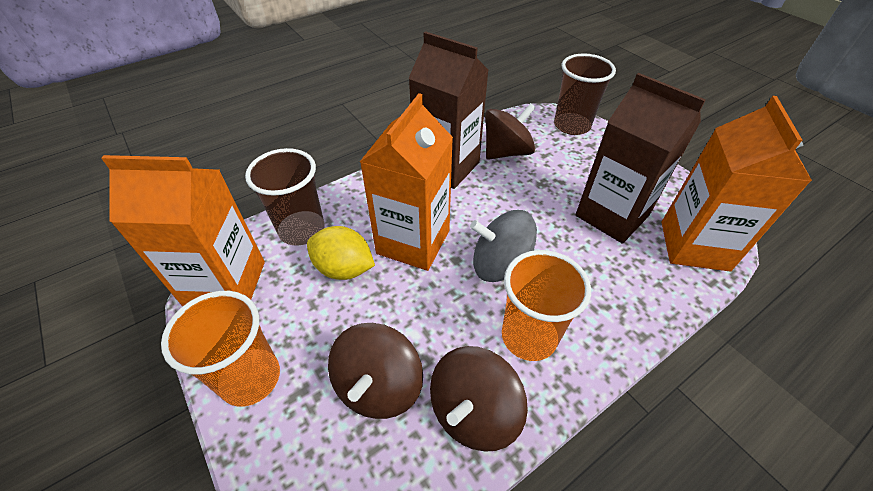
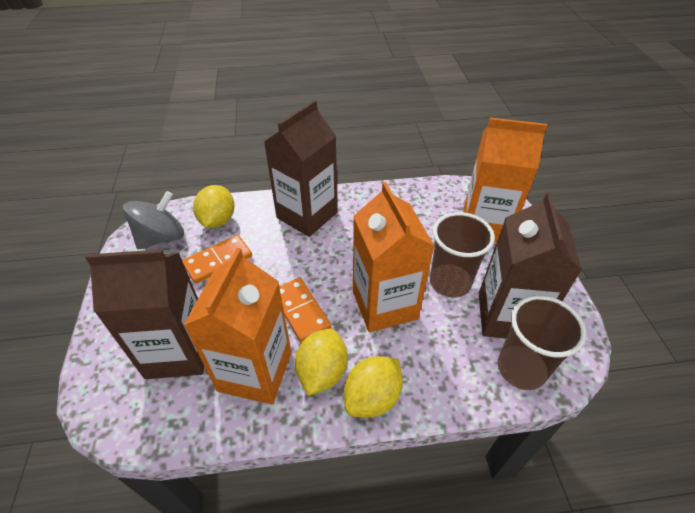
brown carton: [408,31,489,189] [575,73,706,244] = 2 -> [85,249,204,379] [264,100,338,237] [479,192,582,338] = 3
brown spinning top: [328,323,423,419] [430,346,528,452] [485,103,536,160] = 3 -> none = 0
orange cup: [161,291,280,407] [502,250,591,361] = 2 -> none = 0
orange domino: none = 0 -> [182,235,252,284] [279,277,331,343] = 2
yellow lemon: [307,226,375,280] = 1 -> [193,185,235,228] [295,329,348,396] [344,356,403,418] = 3

